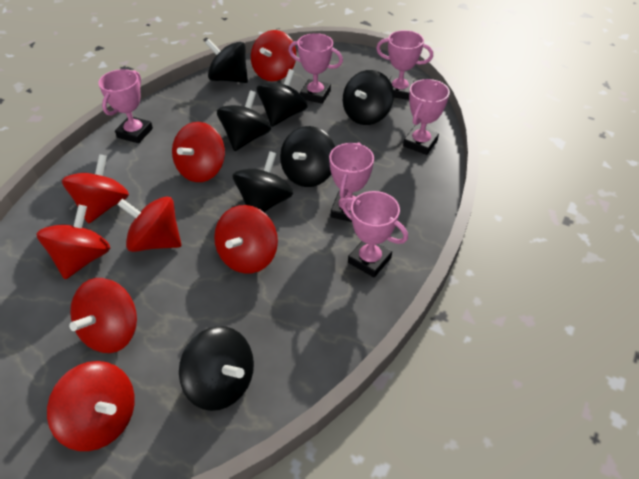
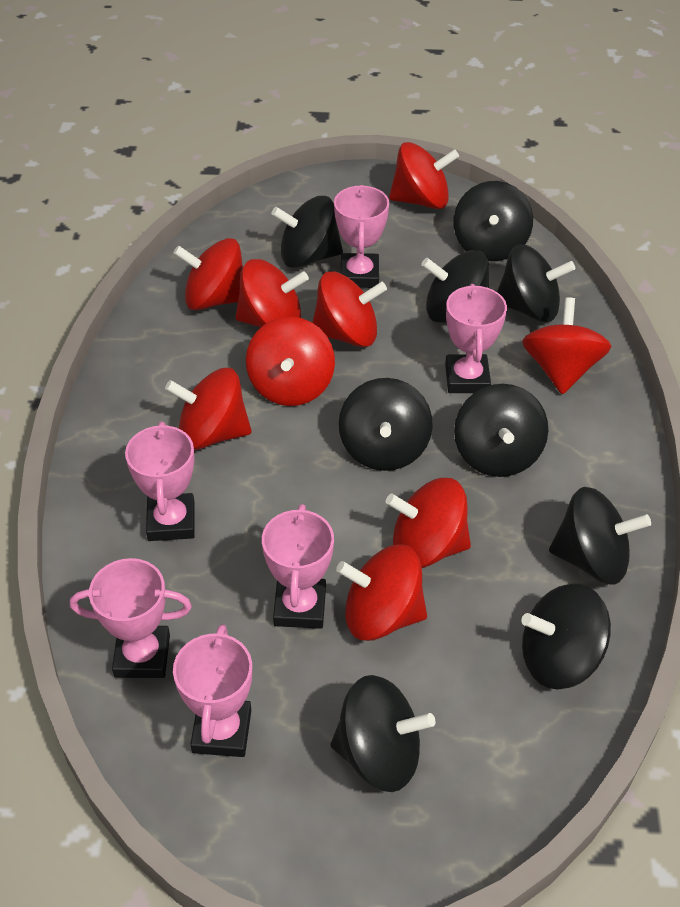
black spinning top: [179,326,254,411] [205,39,248,83] [217,90,271,151] [232,151,293,212] [257,69,308,127] [280,126,335,187] [343,70,394,125] = 7 -> [271,196,343,268] [331,675,435,792] [339,378,433,471] [421,250,489,323] [454,181,533,261] [454,384,548,477] [497,244,575,322] [521,583,611,689] [549,487,651,585] = 9
red spinning top: [36,205,110,279] [47,361,135,451] [62,154,129,224] [69,278,137,353] [117,196,181,252] [172,122,225,182] [214,205,278,274] [251,30,296,81] = 8 -> [165,368,252,450] [173,238,243,310] [235,259,309,327] [246,317,335,406] [312,271,387,347] [336,544,427,641] [386,478,471,568] [389,142,459,209] [522,297,611,394] = 9

